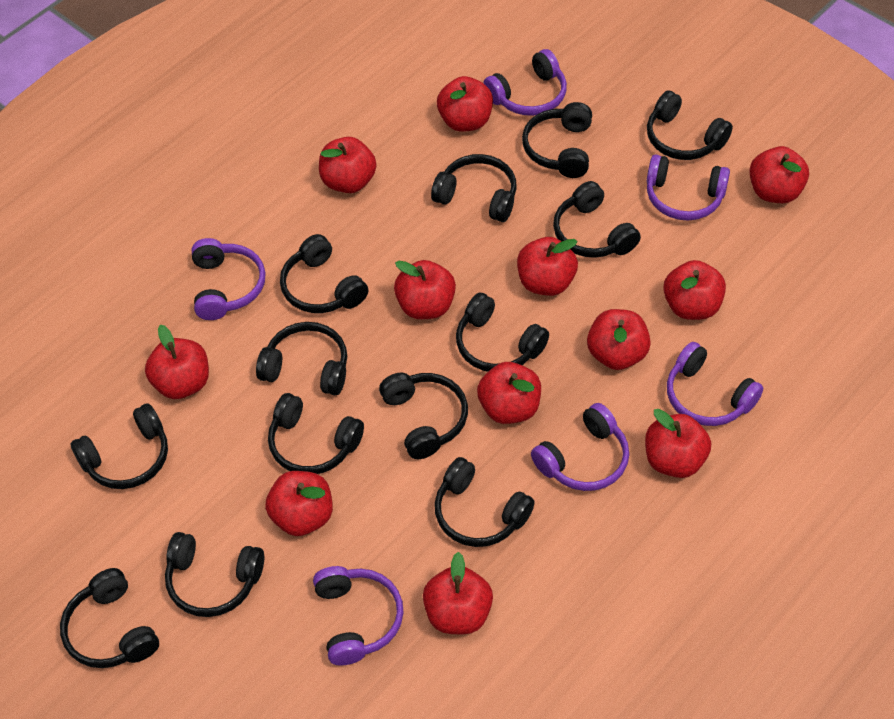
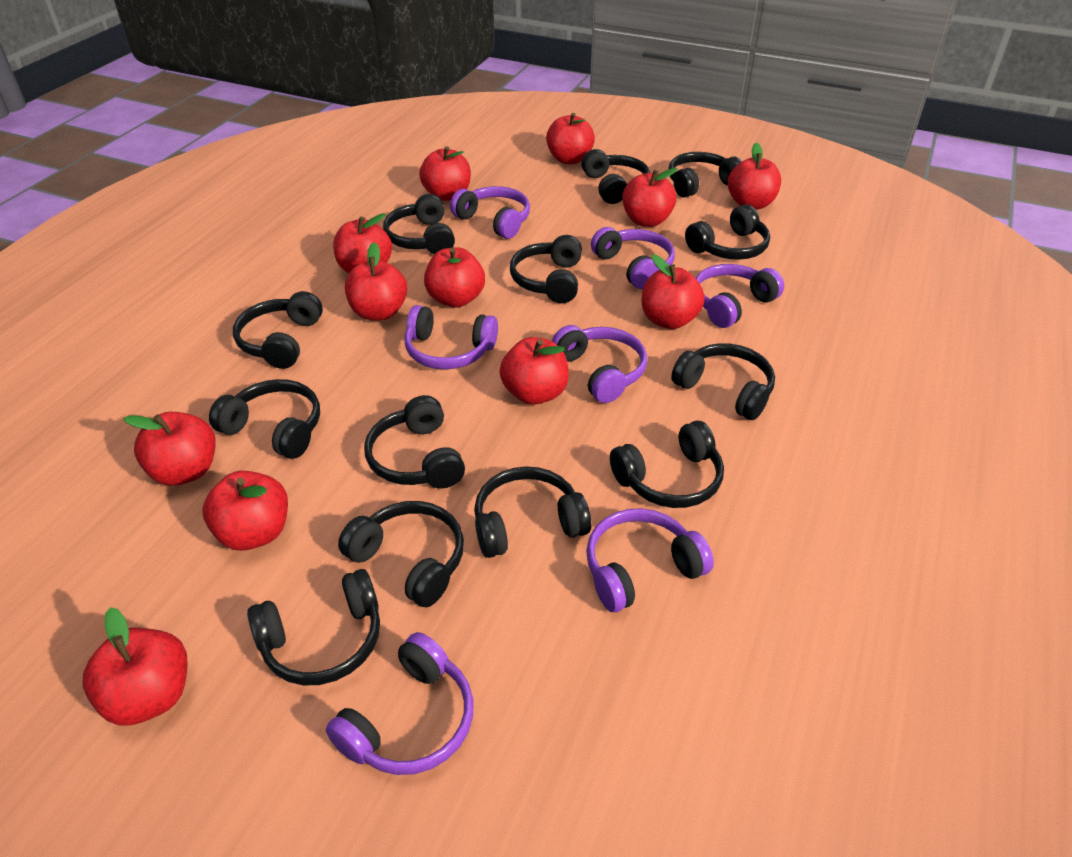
purple headphones: [192,238,266,320] [313,566,404,666] [484,49,567,116] [531,403,629,491] [647,154,730,220] [667,342,763,426] = 6 -> [325,632,473,775] [404,305,498,369] [450,186,530,239] [552,325,647,403] [586,508,714,612] [591,227,675,289] [696,264,784,328] = 7

